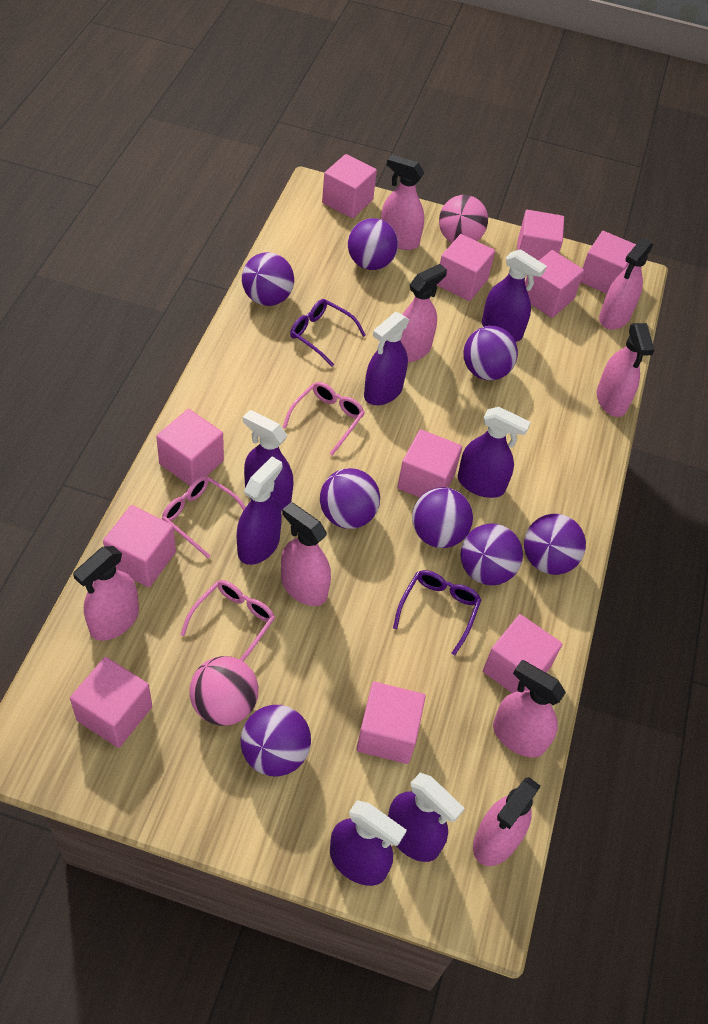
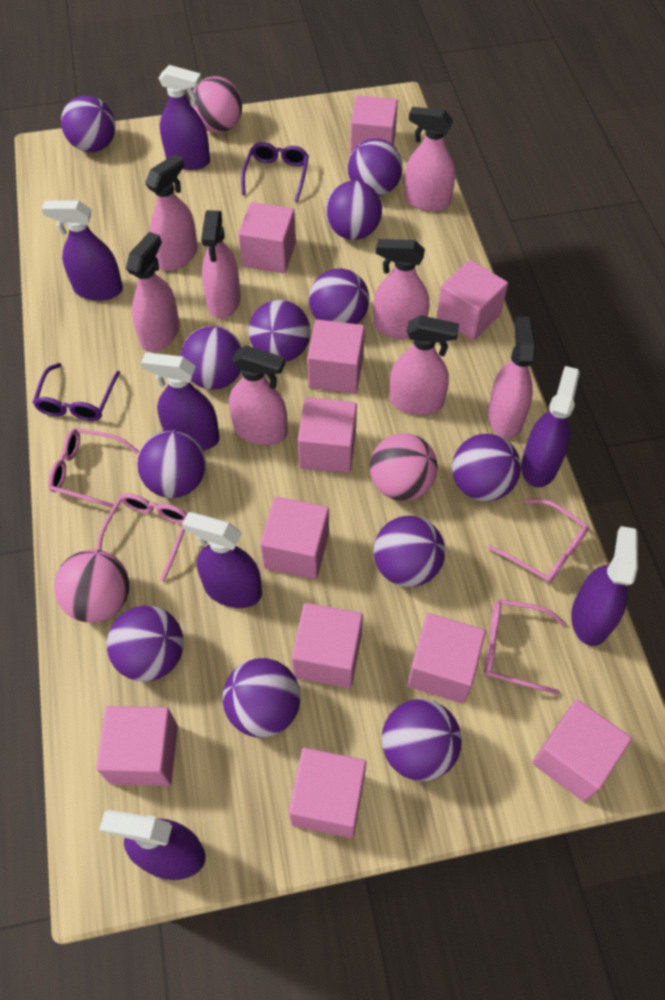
pink ball: [189,656,259,726] [439,195,488,243] = 2 -> [54,549,130,623] [190,76,242,133] [370,433,438,501] = 3
pink glasses: [162,476,246,559] [180,580,275,661] [282,382,365,456] = 3 -> [48,428,140,508] [97,493,187,582] [484,599,566,695] [488,499,589,584] = 4
purple ball: [241,705,311,777] [242,252,294,306] [320,468,380,529] [348,218,398,270] [412,487,473,548] [460,523,523,586] [463,326,518,380] [524,514,586,575] = 8 -> [61,95,116,152] [107,605,184,682] [137,430,206,498] [181,326,242,390] [223,658,301,738] [249,300,311,362] [309,268,369,324] [326,181,382,240] [348,139,402,196] [374,516,445,587] [382,699,462,781] [452,434,521,501] = 12

